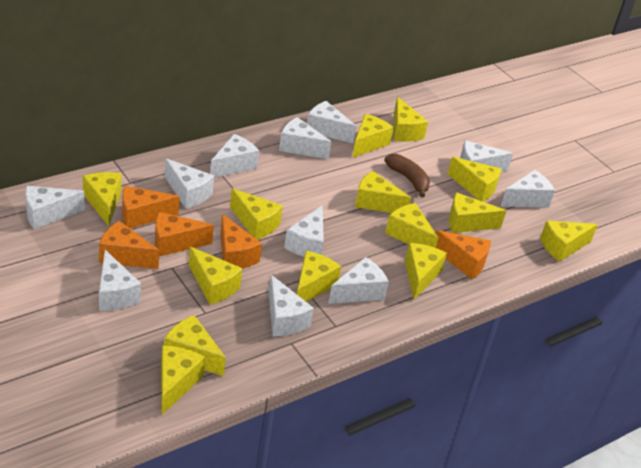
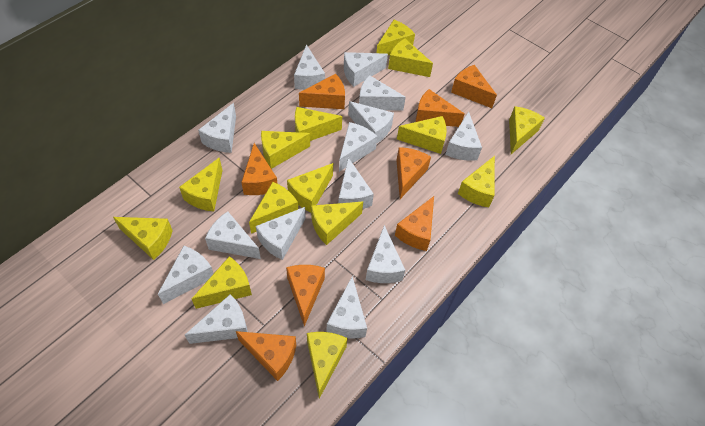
brown banana: [384,154,430,197] = 1 -> none = 0
orange cheese: [99,221,159,269] [122,186,180,228] [155,212,214,257] [220,214,262,269] [436,230,491,279] = 5 -> [236,331,296,381] [241,143,277,195] [286,265,325,327] [299,74,345,109] [395,196,434,251] [396,147,431,199] [415,89,464,127] [451,65,497,108] = 8
white cheese: [25,186,85,229] [99,250,141,311] [165,158,214,209] [210,134,259,178] [269,275,314,336] [279,117,331,159] [284,205,324,257] [307,101,356,143] [328,257,389,304] [460,140,513,172] [500,170,555,208] = 11 -> [158,246,214,304] [185,294,248,344] [198,103,236,153] [205,211,261,259] [256,207,306,260] [294,44,325,90] [327,276,367,339] [338,158,374,209] [339,122,378,172] [344,52,388,87] [348,101,394,143] [359,75,406,111] [366,225,405,283] [445,111,482,161] = 14

